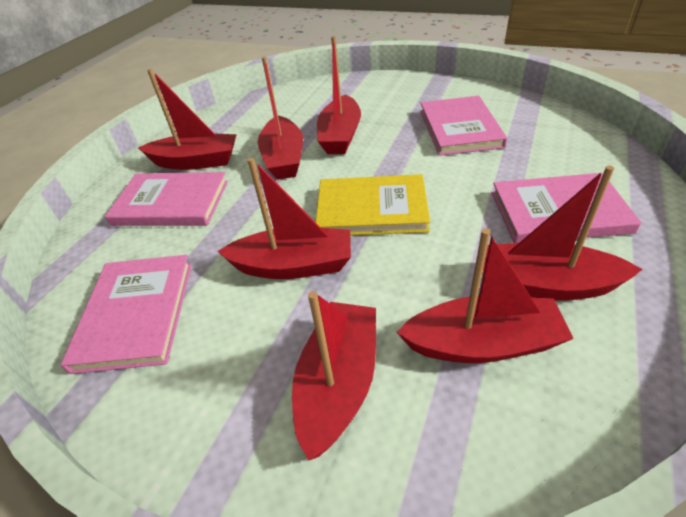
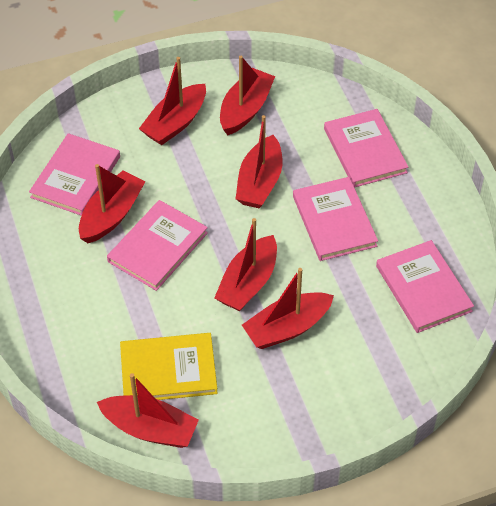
pink book: [61,255,192,374] [105,172,228,226] [420,96,507,156] [492,173,641,243] = 4 -> [29,133,120,216] [107,200,208,291] [293,177,378,261] [324,109,408,188] [376,240,474,333] = 5

